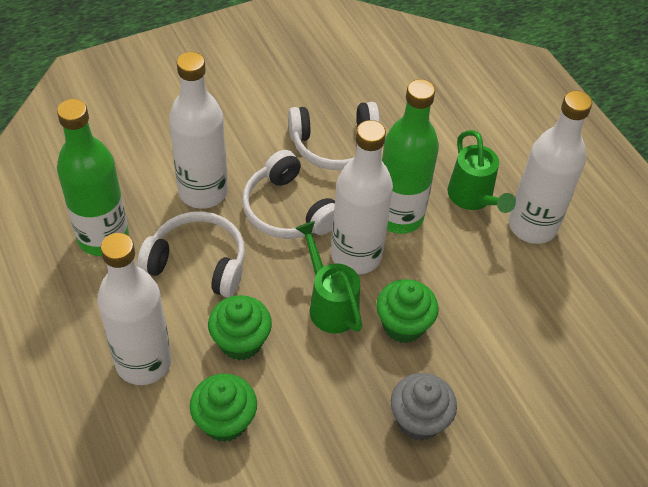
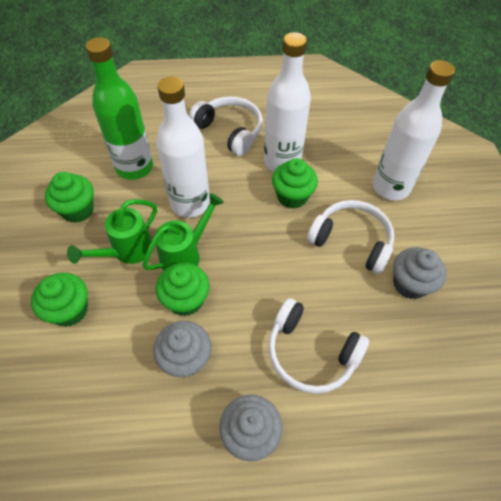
green bottle: [57,99,129,256] [382,79,439,234] = 2 -> [85,37,153,180] = 1
green cupcake: [190,374,257,442] [208,295,272,361] [376,279,439,343] = 3 -> [31,273,88,327] [45,172,94,223] [156,263,209,316] [272,158,318,209] = 4
grey cupcake: [391,373,457,441] = 1 -> [153,321,211,377] [219,395,283,461] [393,247,446,299] = 3
white bottle: [97,233,172,385] [169,52,228,209] [331,120,393,274] [509,90,592,244] = 4 -> [156,77,210,218] [264,32,311,172] [373,60,455,200] = 3

